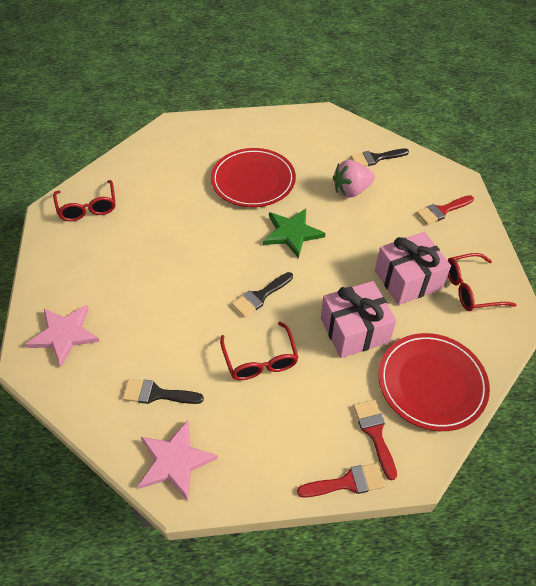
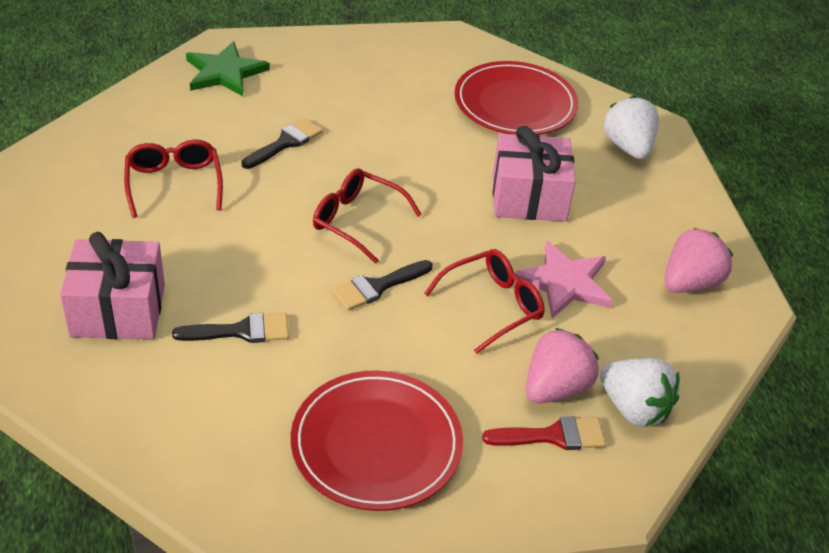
pink star: [25,305,100,367] [138,420,218,501] = 2 -> [514,240,613,318] = 1
pink strawberry: [333,160,375,198] = 1 -> [526,328,599,404] [664,228,733,293] = 2
red brush: [297,463,385,498] [353,400,397,481] [417,195,474,225] = 3 -> [482,416,606,450] = 1
white strawberry: none = 0 -> [600,358,679,427] [603,96,659,159] = 2

